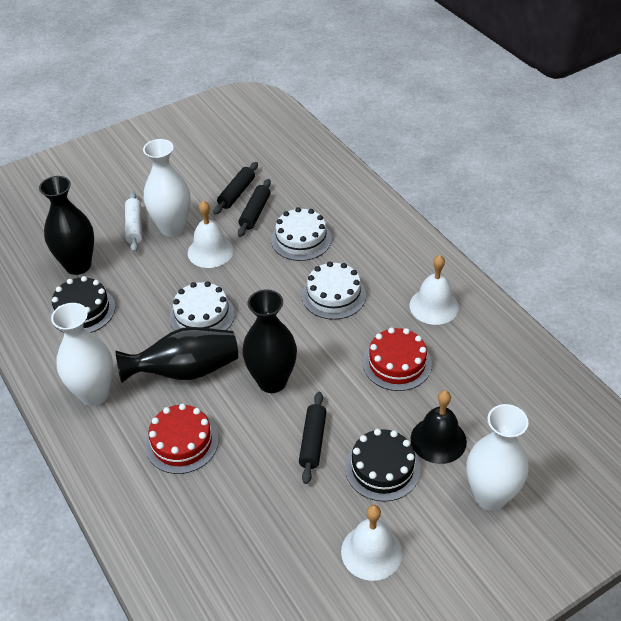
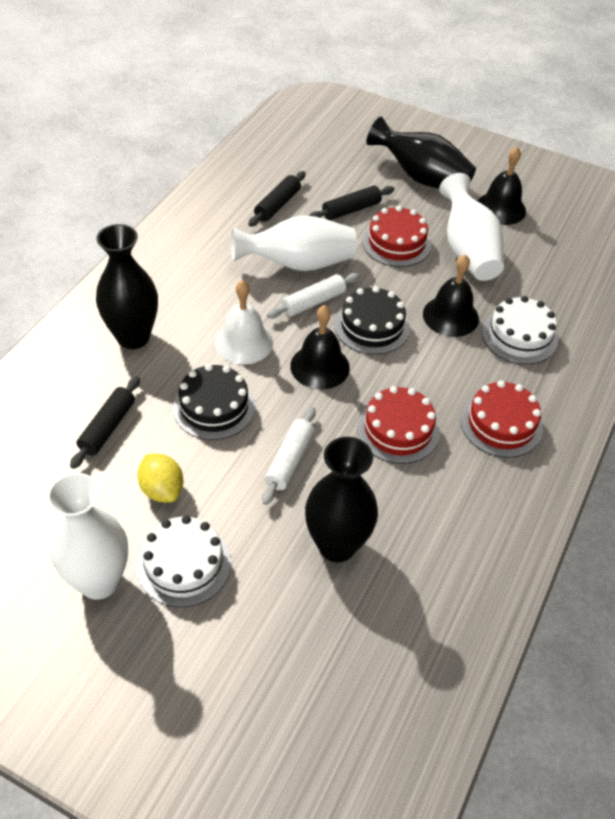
black bell: [411,390,467,464] = 1 -> [290,305,350,390] [423,255,479,337] [478,147,526,225] = 3
red cake: [145,403,219,474] [363,327,432,391] = 2 -> [357,386,440,464] [362,206,432,267] [461,381,543,458] = 3
white bell: [188,201,234,268] [341,505,402,581] [409,255,459,325] = 3 -> [215,280,273,364] = 1
white cake: [169,281,235,331] [271,207,332,261] [302,262,366,320] = 3 -> [137,515,231,607] [482,296,558,365] = 2
white rolling pin: [125,191,142,252] = 1 -> [262,407,316,505] [267,273,359,318] = 2
yellow lemon: none = 0 -> [137,454,183,502] = 1

